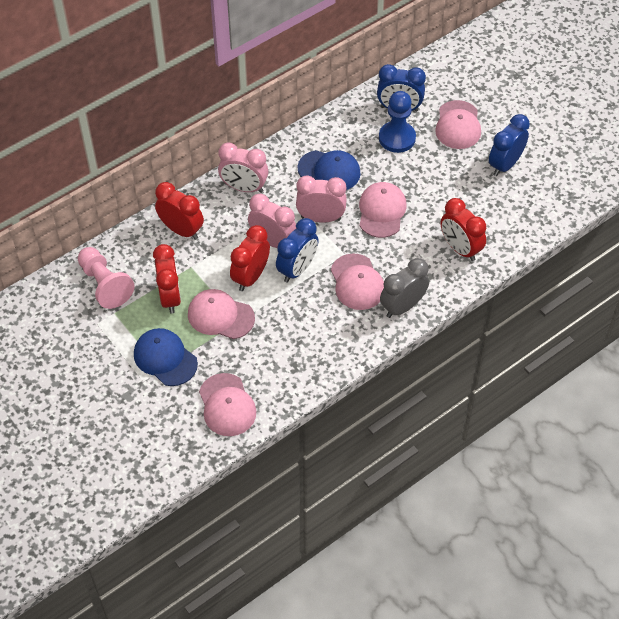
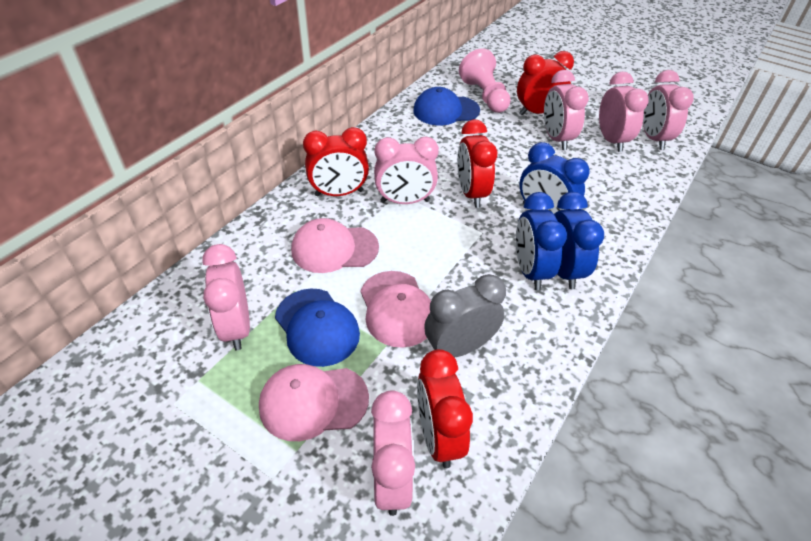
blue pawn: [379,91,416,153] = 1 -> none = 0
pink cap: [188,289,255,339] [199,373,256,436] [331,253,384,310] [359,182,407,238] [435,100,481,149] = 5 -> [259,364,369,441] [291,218,379,273] [360,271,431,348] = 3
pink clock: [218,143,268,193] [248,194,297,248] [296,176,347,223] = 3 -> [202,244,250,350] [371,390,415,516] [374,137,439,204] [544,70,589,150] [599,72,649,152] [643,70,694,150] = 6

